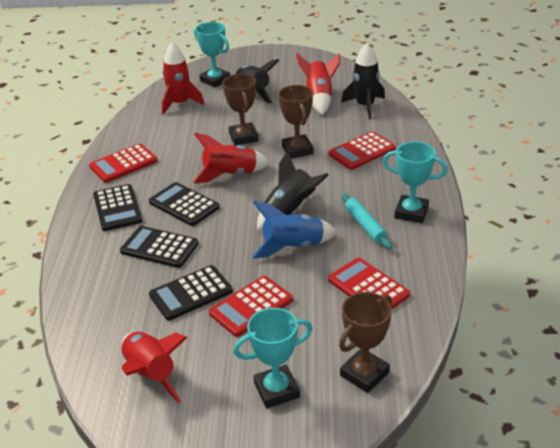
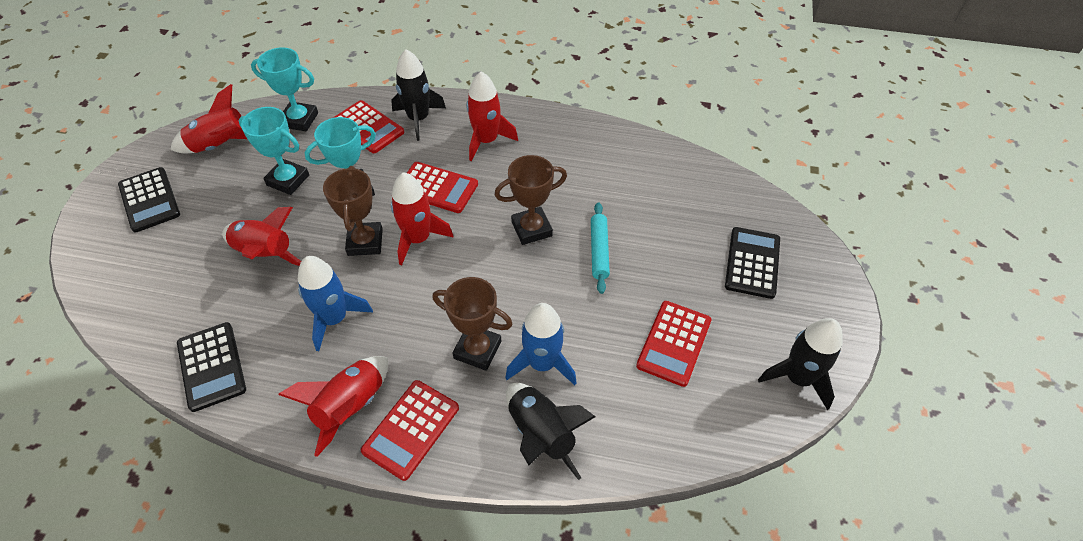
black calculator: [93,184,143,231] [120,226,199,268] [149,182,220,226] [149,265,233,321] = 4 -> [118,167,180,232] [177,322,246,412] [725,227,780,299] = 3
blue rocket: [252,201,337,258] = 1 -> [298,256,373,351] [505,303,577,385] = 2
red rocket: [121,332,188,403] [162,42,204,115] [193,133,270,183] [296,53,340,115] = 4 -> [170,84,247,153] [222,207,301,266] [278,356,388,457] [391,172,454,266] [466,72,518,161] = 5

